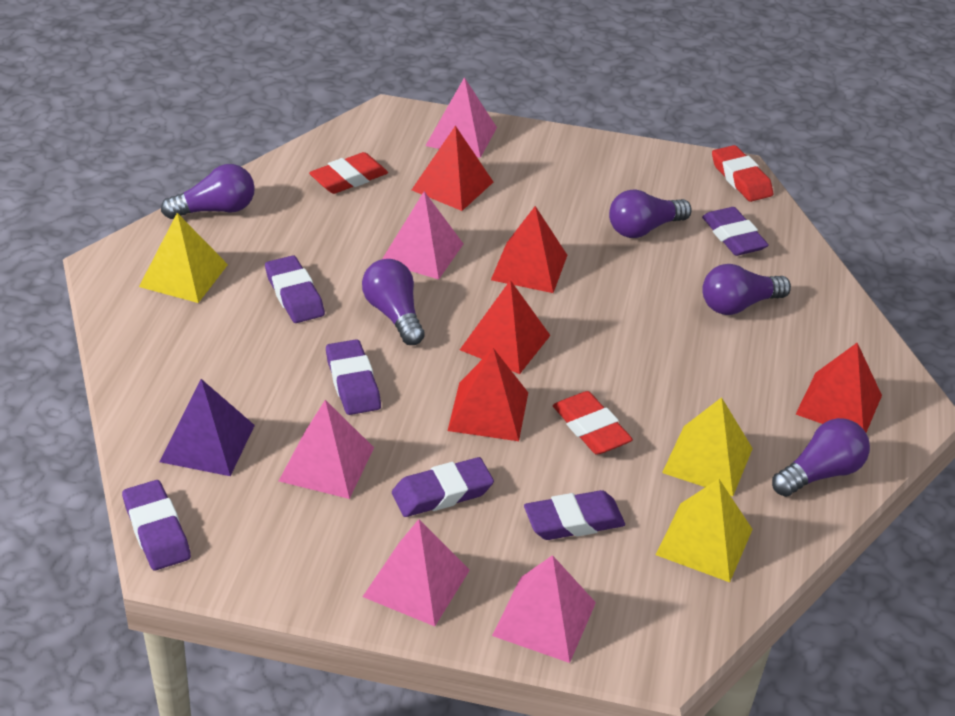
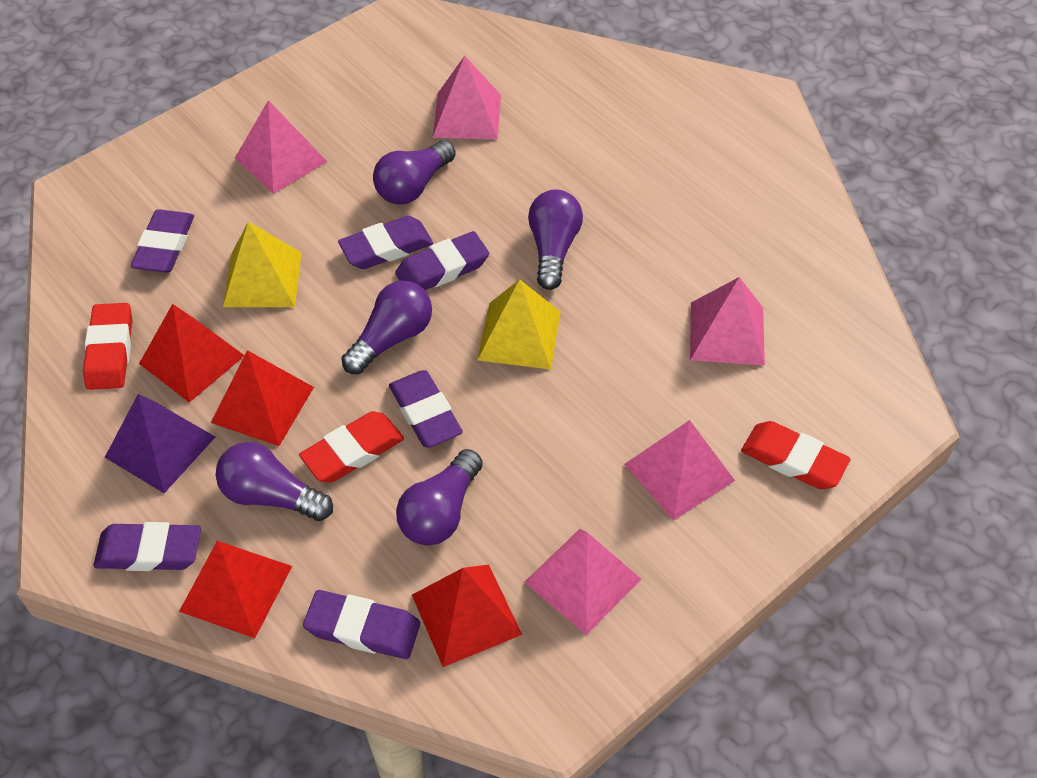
red pyramid: [412,126,493,211] [448,348,528,441] [460,280,551,374] [491,206,567,293] [796,343,882,432] = 5 -> [139,304,244,403] [179,541,292,638] [211,350,314,446] [412,565,522,667] = 4
yellow pyramid: [139,213,228,303] [656,479,753,582] [662,397,753,496] = 3 -> [223,222,302,307] [477,279,561,369] = 2

